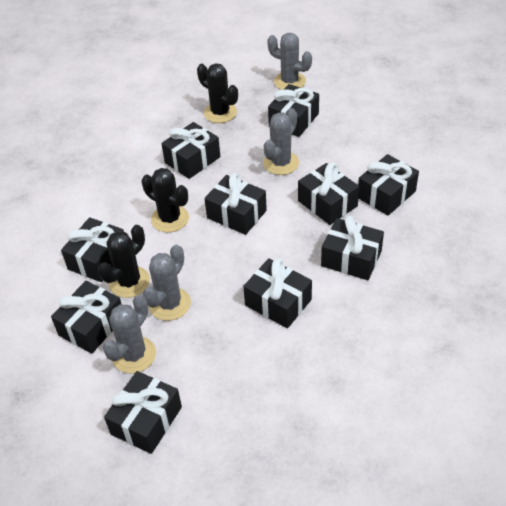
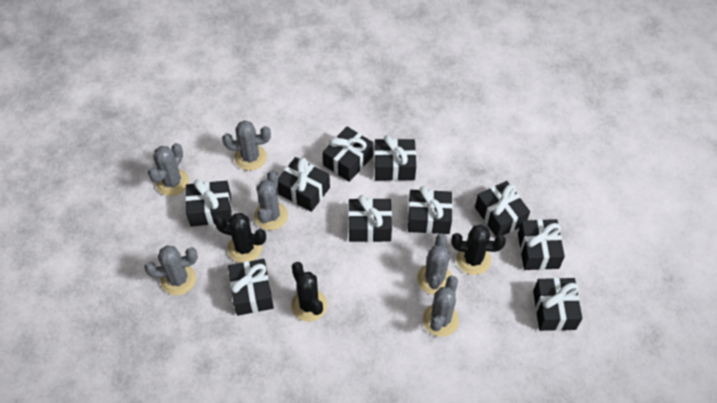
grey cactus: [103,294,156,373] [143,245,191,321] [263,108,299,175] [267,33,312,90] = 4 -> [144,245,198,295] [148,143,189,196] [222,120,271,171] [254,170,288,230] [417,234,452,295] [423,276,459,337] = 6

